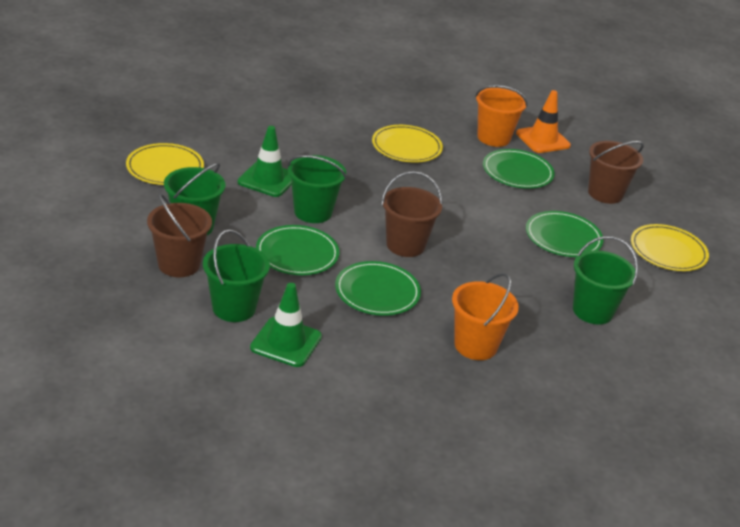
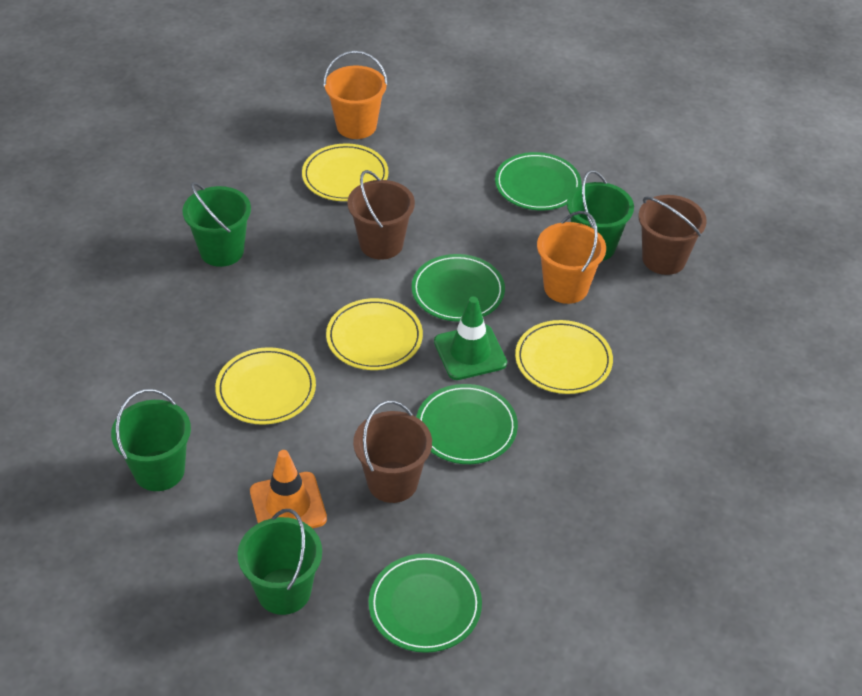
green traffic cone: [238,126,292,197] [250,283,322,367] = 2 -> [434,296,507,380] = 1
yellow plate: [126,143,204,185] [372,125,443,163] [631,224,709,271] = 3 -> [215,347,316,425] [302,143,389,201] [326,298,423,370] [515,320,613,394] = 4

